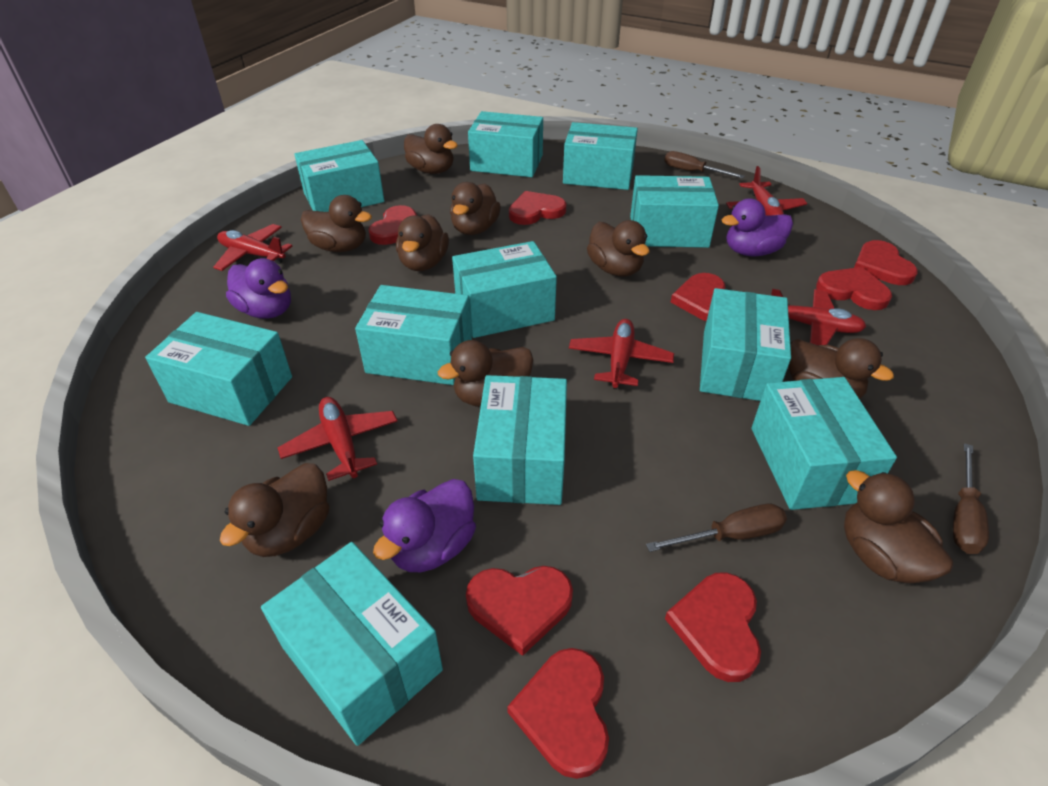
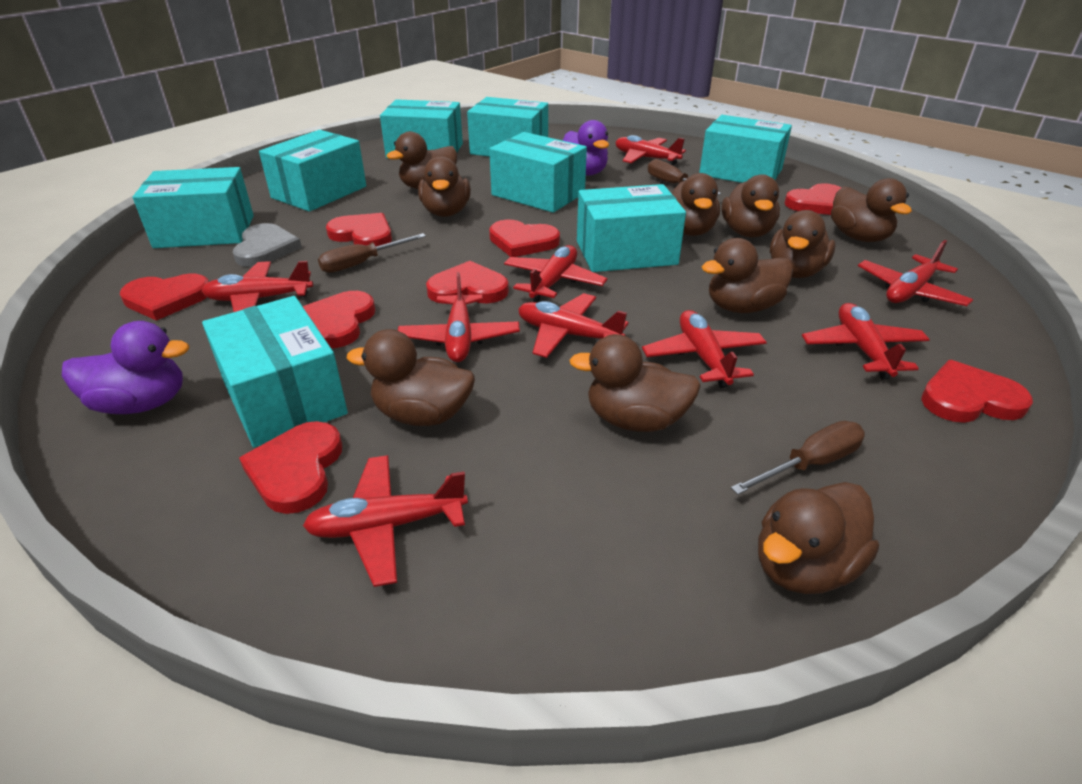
brown duck: [220,463,329,557] [301,195,372,252] [396,214,449,271] [404,124,458,174] [438,340,533,407] [450,182,501,235] [587,220,649,277] [788,338,894,399] [844,470,953,583] = 9 -> [347,329,475,426] [387,131,457,189] [418,156,471,217] [569,334,701,432] [672,173,720,236] [702,238,793,313] [722,174,780,238] [758,482,879,594] [770,210,836,278] [831,178,912,242] = 10
grey heart: none = 0 -> [233,223,302,267] = 1
purple duck: [226,258,291,319] [373,479,476,572] [721,198,793,256] = 3 -> [62,321,189,414] [563,120,609,176] = 2
red plane: [213,224,293,271] [278,397,398,481] [569,319,674,389] [726,166,807,216] [771,289,866,346] = 5 -> [201,261,313,312] [303,455,468,587] [398,272,520,362] [504,245,607,302] [518,293,629,358] [615,135,686,165] [642,310,767,388] [802,303,930,380] [858,240,973,306] = 9
turquoise box: [145,312,292,426] [261,542,443,746] [294,140,384,212] [355,285,472,385] [452,241,557,338] [468,111,543,177] [473,375,567,505] [563,122,638,190] [630,175,719,248] [700,288,791,401] [751,377,897,510] = 11 -> [133,167,254,248] [202,296,348,448] [259,130,366,212] [380,99,463,158] [467,97,548,157] [489,132,587,213] [577,184,686,272] [699,115,792,183] = 8

